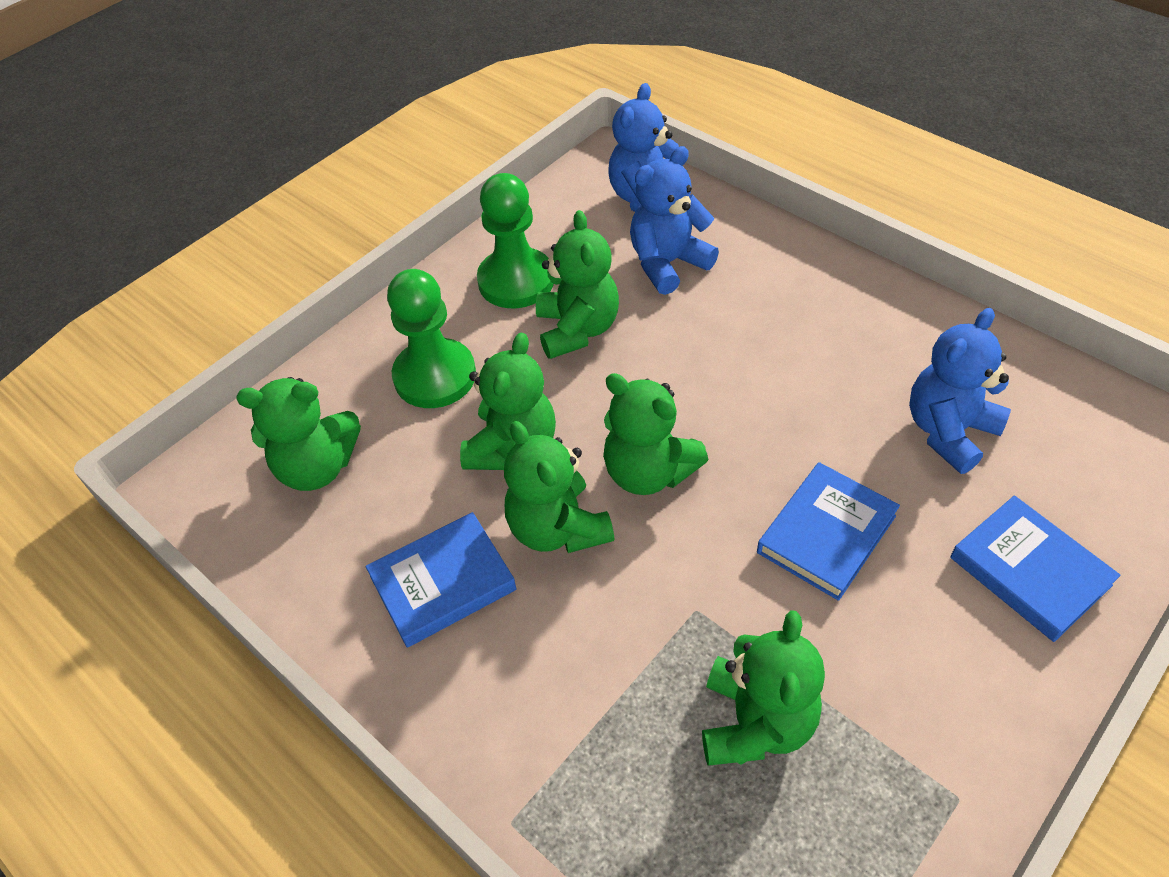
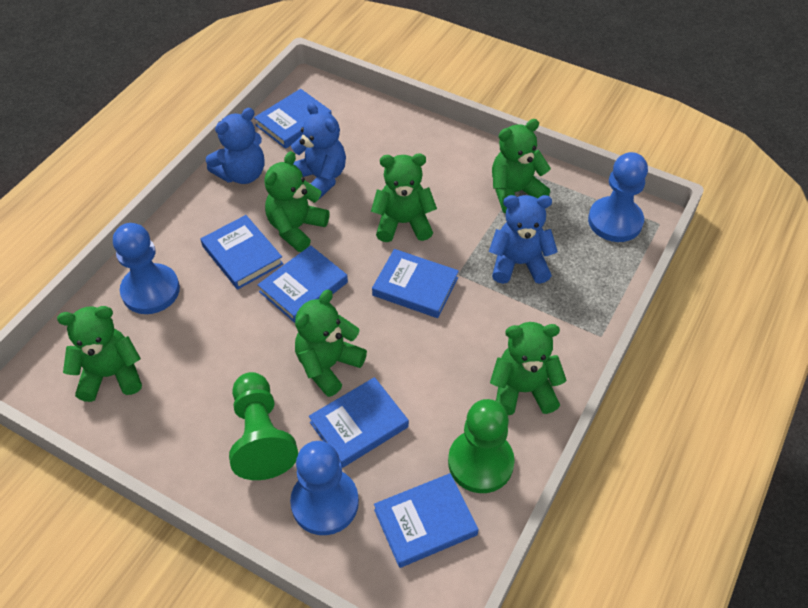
blue book: [366,512,516,648] [757,462,900,601] [950,495,1121,642] = 3 -> [201,215,283,290] [254,89,332,149] [258,245,348,323] [309,377,409,468] [372,249,459,318] [374,473,479,568] = 6
blue pawn: none = 0 -> [113,223,180,314] [290,441,359,535] [588,152,648,242] = 3

